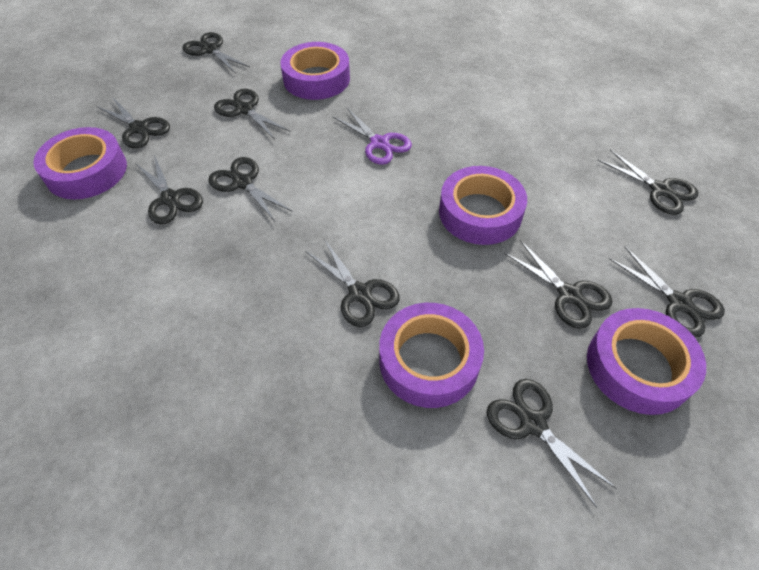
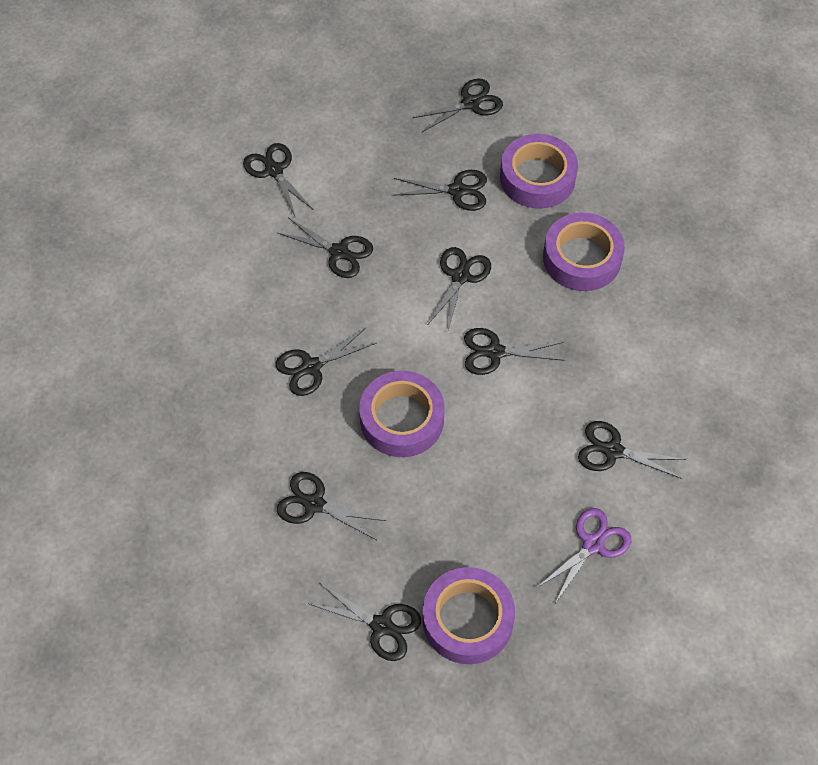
purple tape: [33,127,127,199] [280,42,350,100] [379,303,484,408] [439,166,527,245] [587,308,706,415] = 5 -> [359,371,445,457] [422,567,515,664] [500,134,578,208] [543,213,625,291] = 4

